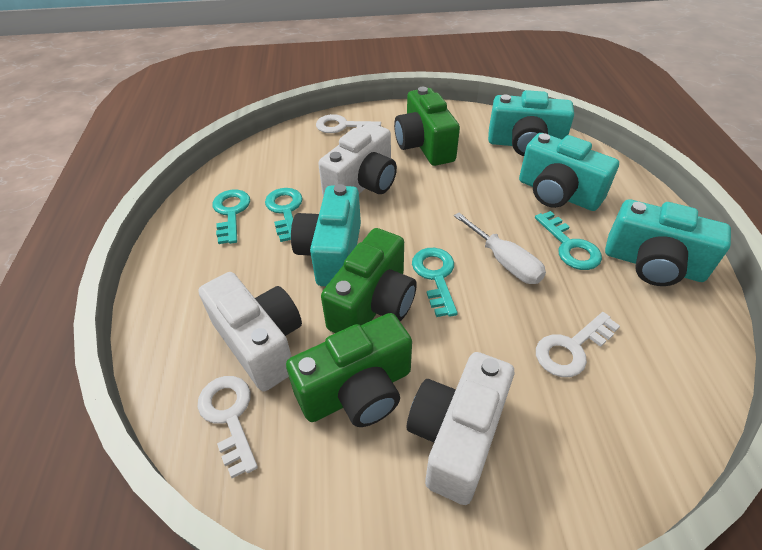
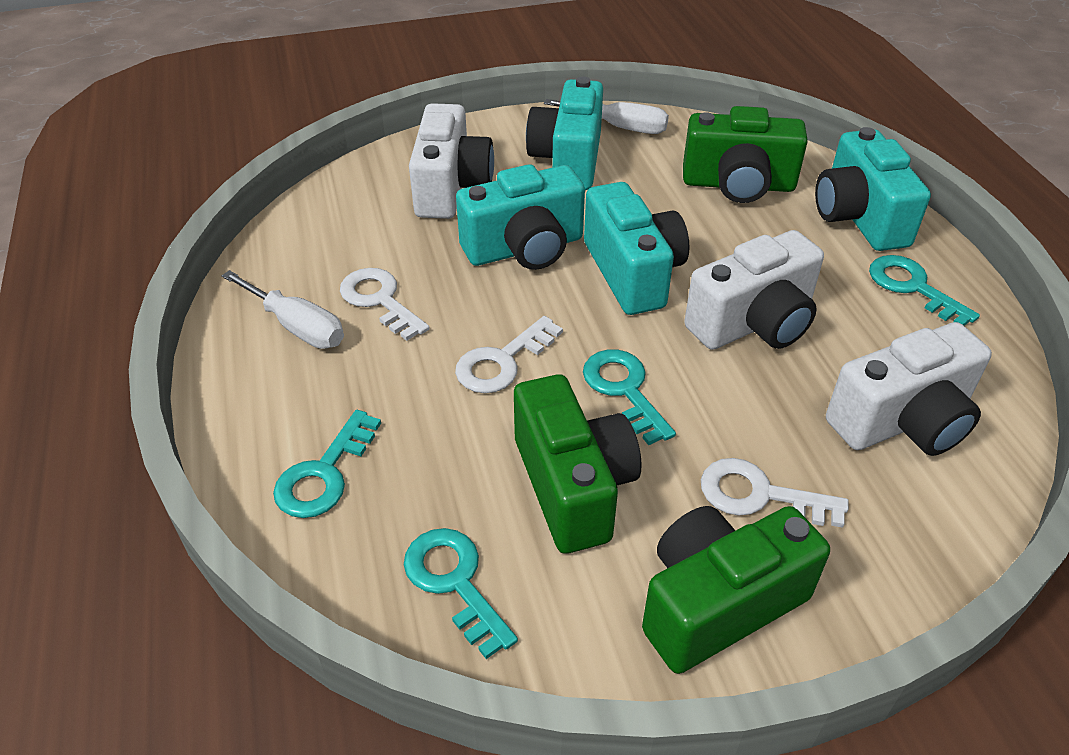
white screwdriver: [454,213,546,284] = 1 -> [222,270,344,349] [544,99,669,134] = 2

